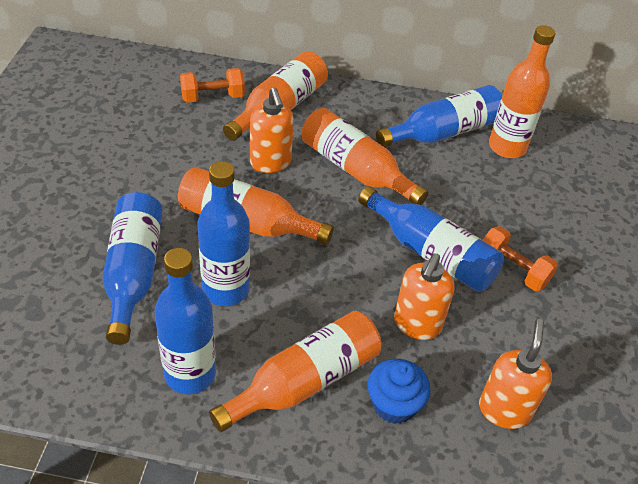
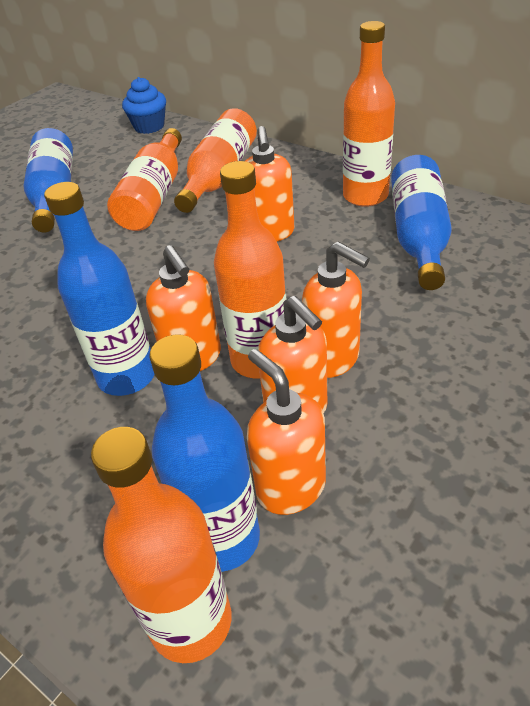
blue bottle: [102,192,163,345] [154,248,216,394] [197,161,250,306] [358,186,504,292] [376,85,502,147] = 5 -> [23,128,73,233] [44,182,155,396] [149,334,260,572] [391,155,452,290] = 4
orange dumbbell: [180,68,245,103] [482,226,558,291] = 2 -> none = 0
orange soap dispenser: [250,88,294,173] [394,253,455,340] [479,319,552,429] = 3 -> [146,245,221,371] [245,126,294,242] [247,349,326,515] [258,296,327,414] [302,241,370,378] = 5

